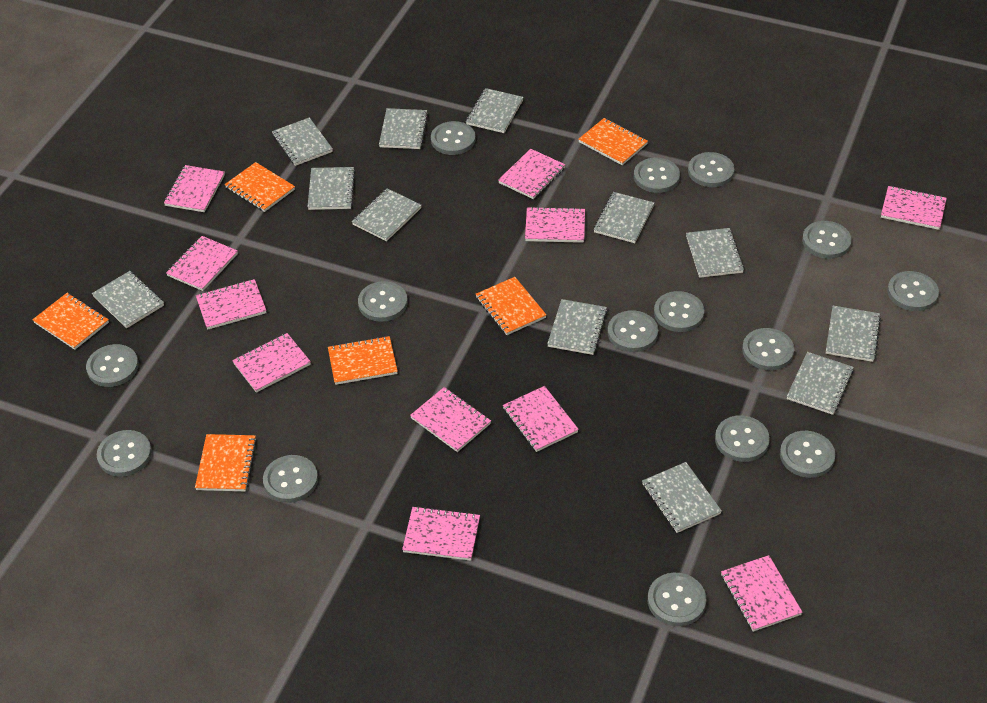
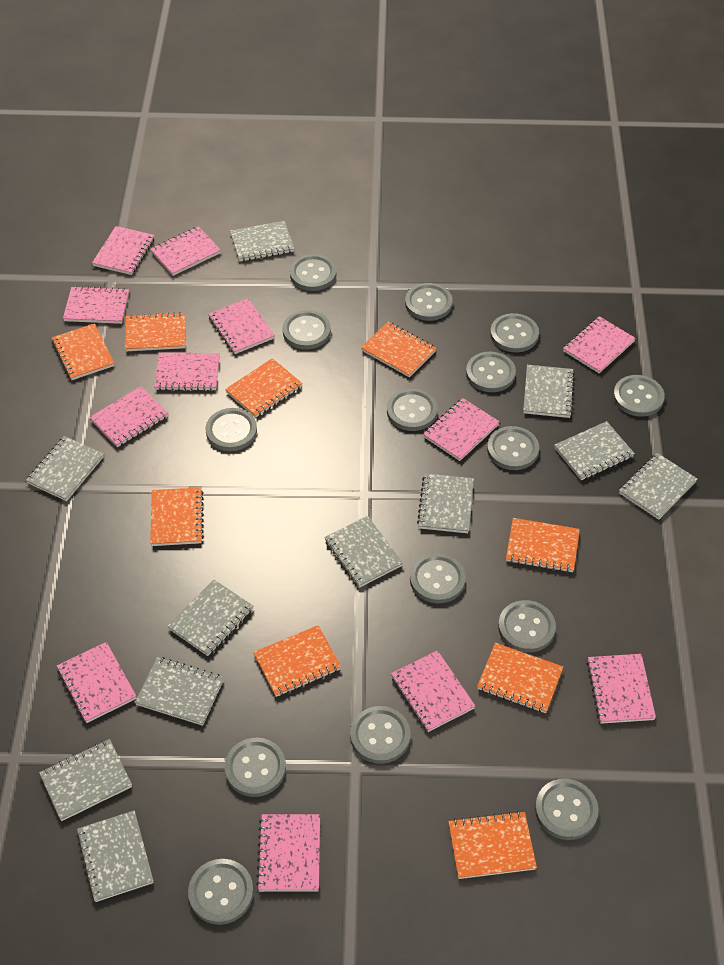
grey notebook: [92,271,164,328] [272,117,333,166] [307,167,355,210] [352,188,422,241] [379,108,428,149] [466,88,524,133] [547,299,608,355] [594,192,654,243] [642,462,722,533] [686,228,744,278] [787,352,854,415] [826,306,881,362] = 12 -> [26,436,104,501] [39,739,132,821] [76,810,154,902] [135,657,224,726] [167,579,253,656] [230,221,294,262] [324,516,403,588] [417,473,474,533] [523,365,575,418] [554,421,635,480] [619,453,697,520] = 11
orange notebook: [32,293,109,350] [195,434,257,491] [225,162,295,212] [328,336,398,385] [476,277,546,335] [578,118,648,165] = 6 -> [52,323,115,380] [125,312,186,351] [150,487,204,546] [225,358,302,418] [253,625,341,697] [361,322,436,377] [448,811,537,879] [477,643,563,713] [506,518,580,573] = 9
pink notebook: [164,165,225,212] [166,236,238,291] [196,279,267,330] [232,333,311,393] [402,506,480,561] [410,387,491,452] [498,149,565,199] [503,386,579,452] [525,207,585,243] [721,555,803,632] [881,186,947,230] = 11 -> [57,642,137,723] [63,286,129,324] [89,387,169,447] [92,226,155,275] [150,226,221,276] [154,353,220,391] [208,298,275,354] [256,814,320,892] [391,650,475,732] [423,398,500,461] [563,316,636,373] [587,654,656,724] = 12

